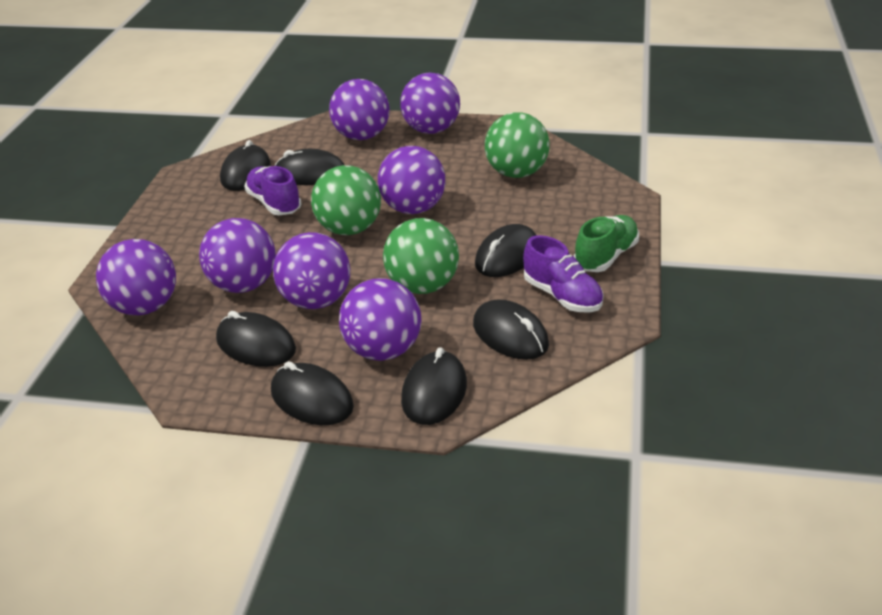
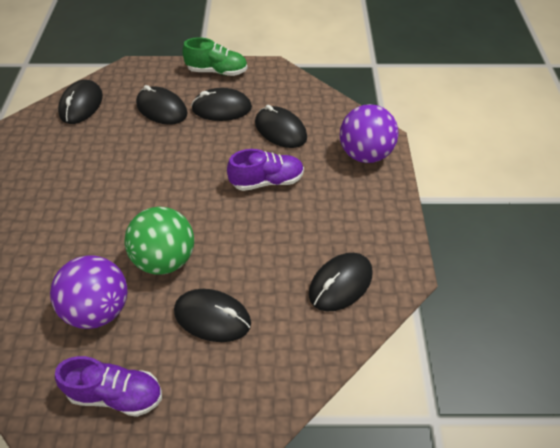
black mouse: [216,311,296,367] [220,140,271,191] [271,361,354,425] [275,149,344,185] [401,347,467,425] [473,299,549,360] [475,224,537,277] = 7 -> [58,80,103,124] [136,85,188,125] [174,289,251,342] [191,88,252,121] [255,105,307,148] [309,253,372,312] = 6
green ball: [311,165,381,235] [383,218,459,294] [485,112,550,178] = 3 -> [125,207,194,274] = 1
purple ball: [96,239,176,315] [199,218,276,293] [273,232,350,309] [329,79,390,140] [339,278,422,361] [378,146,445,214] [400,73,460,134] = 7 -> [50,255,127,329] [340,104,399,163] = 2

